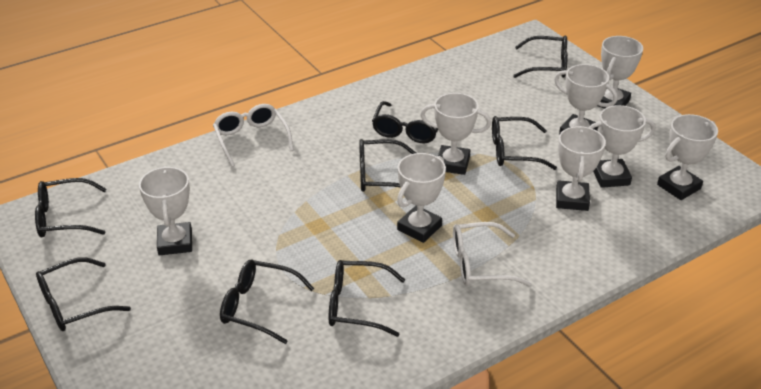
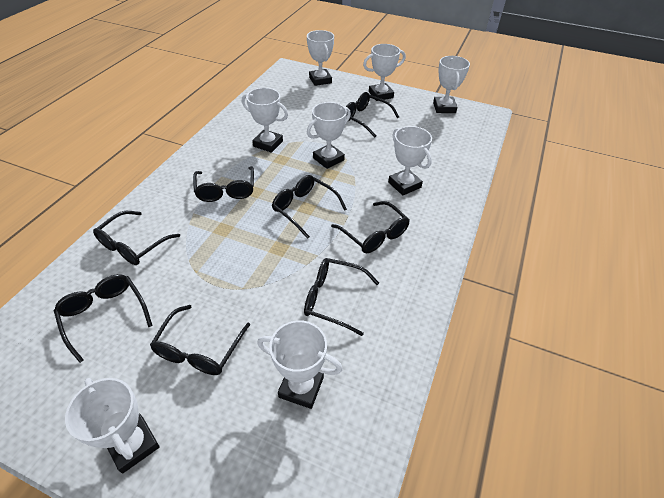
white glasses: [213,104,294,167] [453,222,531,286] = 2 -> none = 0

